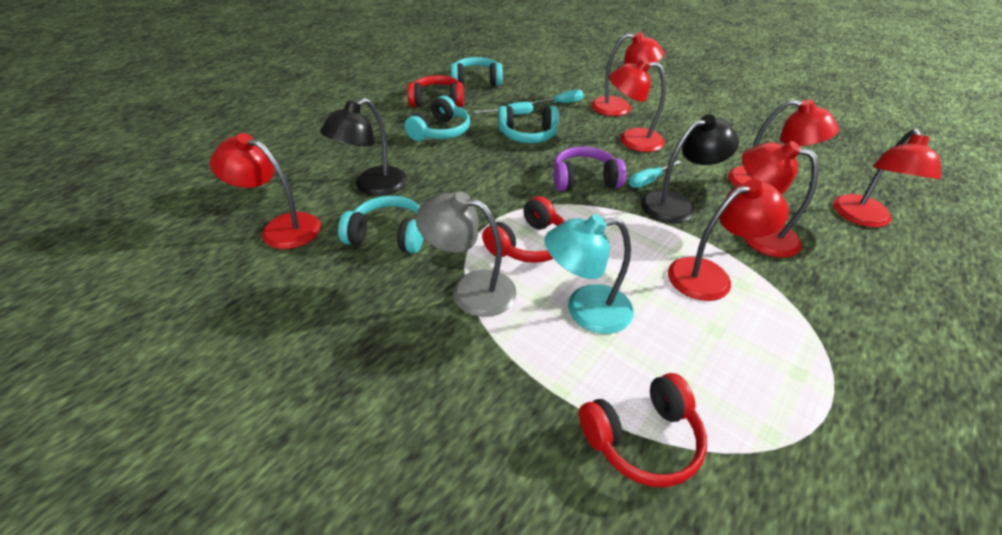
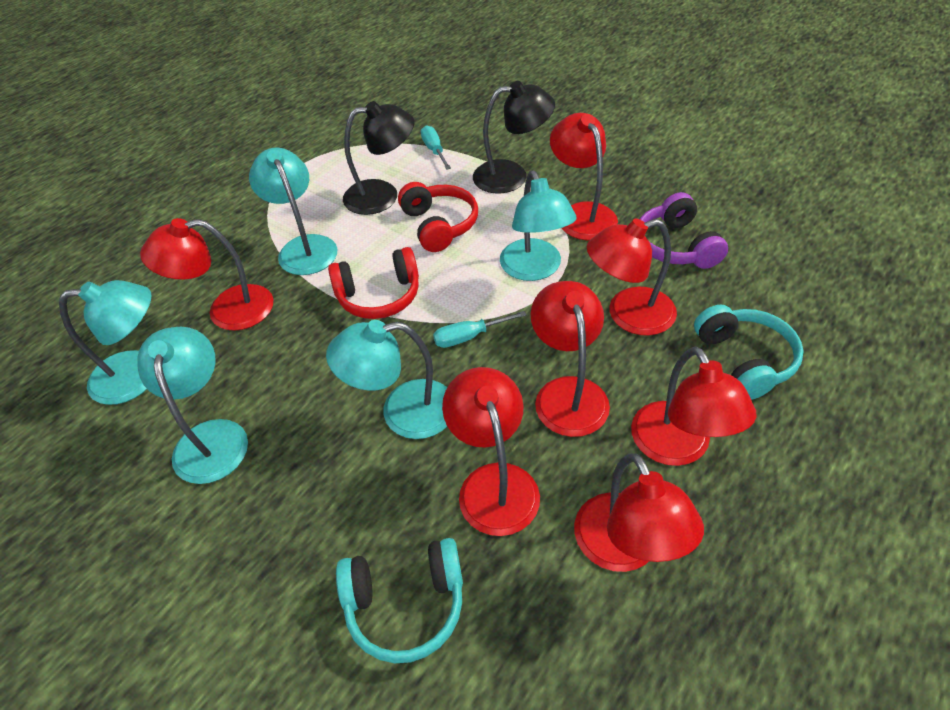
grey lamp: [416,191,517,317] = 1 -> none = 0
red headphones: [407,75,464,107] [482,196,565,263] [579,373,707,487] = 3 -> [328,247,419,319] [398,182,478,252] = 2
turquoise headphones: [338,196,423,253] [404,96,470,141] [451,57,503,86] [498,106,559,143] = 4 -> [336,538,463,663] [694,305,804,400] = 2
turquoise lamp: [544,214,634,334] = 1 -> [59,280,151,405] [137,326,248,484] [249,148,337,275] [326,320,447,439] [500,170,577,281] = 5
turquoise screwdriver: [474,102,533,115] [531,90,584,104] [629,160,682,188] = 3 -> [421,125,451,170] [433,311,526,348] = 2

